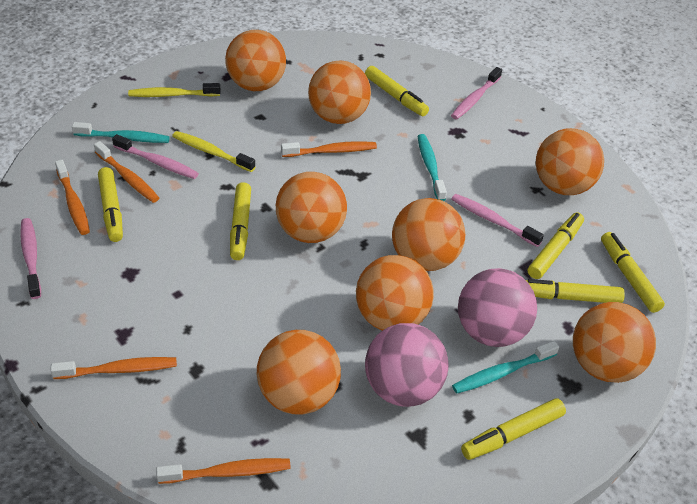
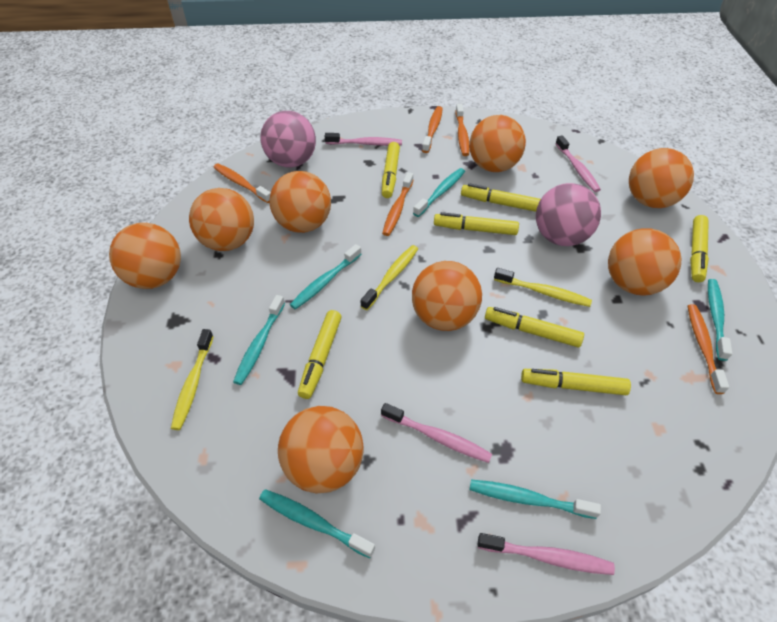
turquoise toothbrush: [72,122,170,143] [418,134,447,201] [452,341,559,394] = 3 -> [233,295,285,385] [259,489,375,558] [290,244,362,310] [413,168,465,217] [470,480,601,519] [708,279,732,361] = 6
yellow toothbrush: [128,83,221,97] [172,131,255,172] = 2 -> [171,329,214,430] [360,245,418,310] [494,268,592,307] = 3

